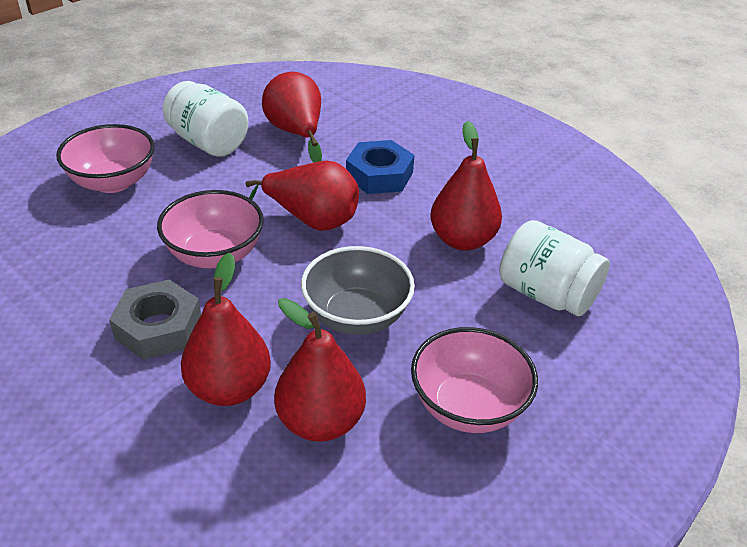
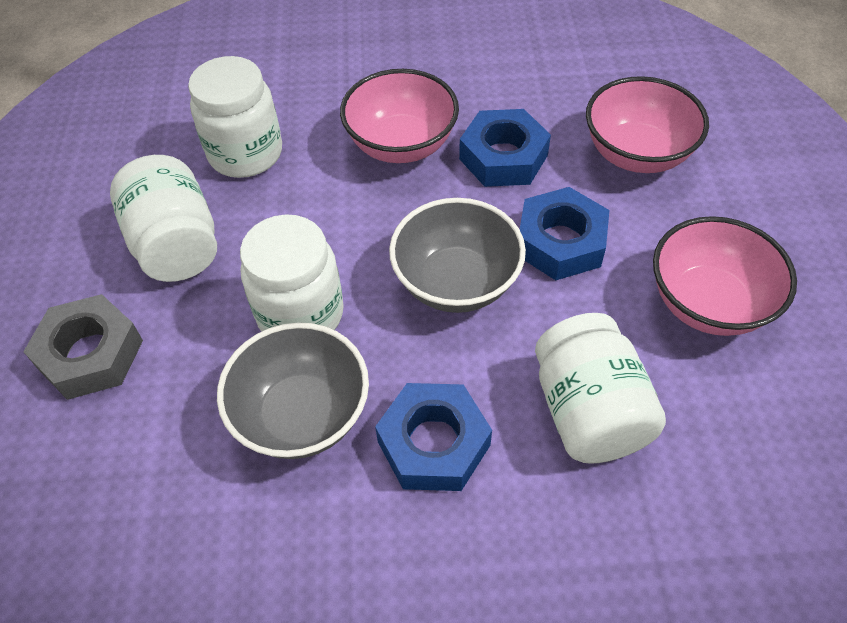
blue nut: [346,140,414,194] = 1 -> [375,383,492,491] [459,109,551,187] [520,187,609,280] = 3
grey bowl: [301,246,415,335] = 1 -> [217,322,369,459] [389,198,526,313] = 2
red pear: [181,252,271,406] [245,161,359,231] [262,72,322,163] [274,298,366,442] [430,121,502,251] = 5 -> none = 0
white jar: [162,81,248,157] [499,220,610,316] = 2 -> [110,155,217,282] [188,56,282,178] [240,214,344,332] [535,313,666,464] = 4

